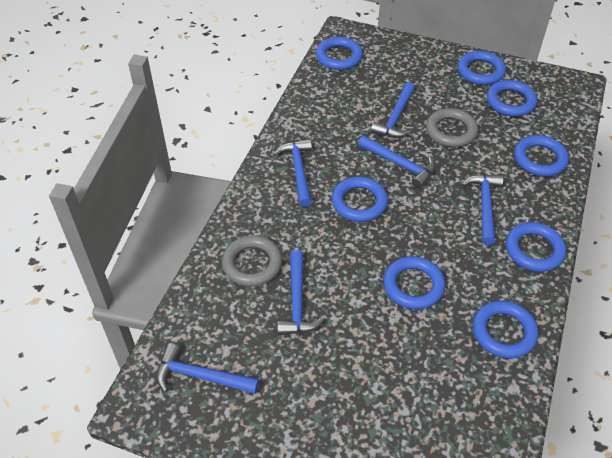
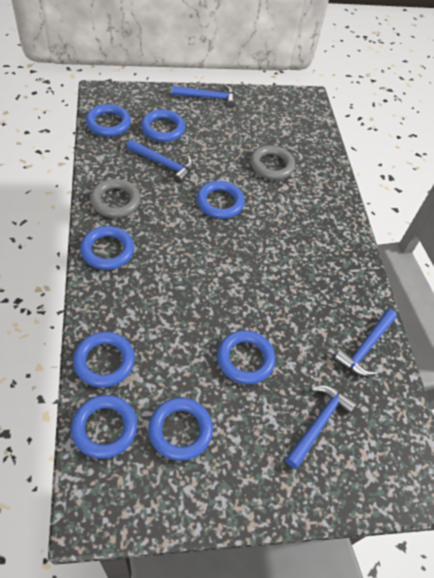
blue hammer: [156,343,259,394] [274,139,312,207] [277,250,325,335] [358,136,435,188] [371,82,415,138] [462,174,504,245] = 6 -> [127,140,194,184] [172,84,236,108] [285,385,357,469] [334,309,397,377] = 4

